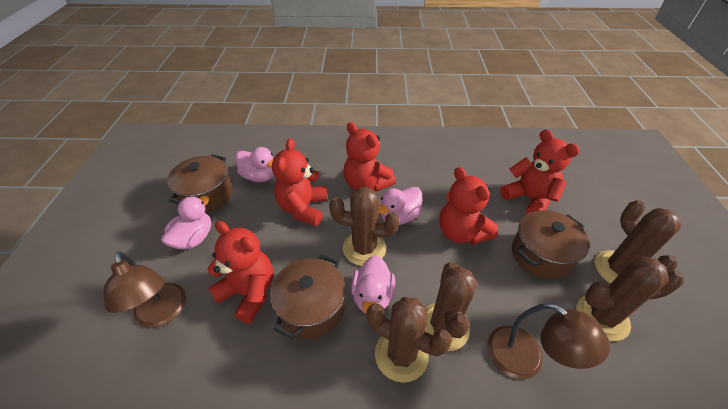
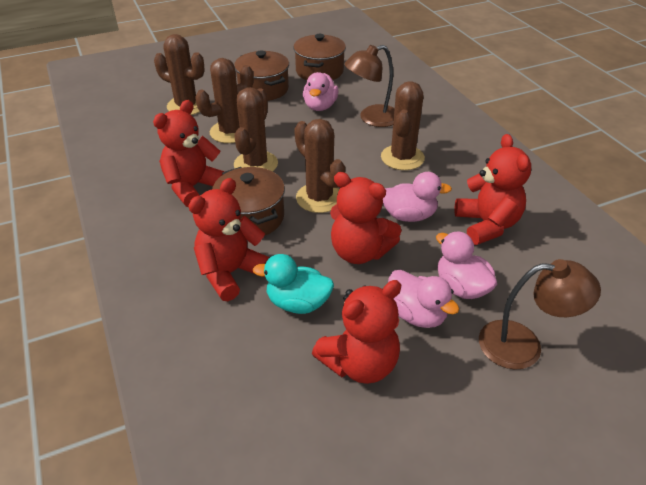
turquoise duck: none = 0 -> [253,254,334,314] = 1

